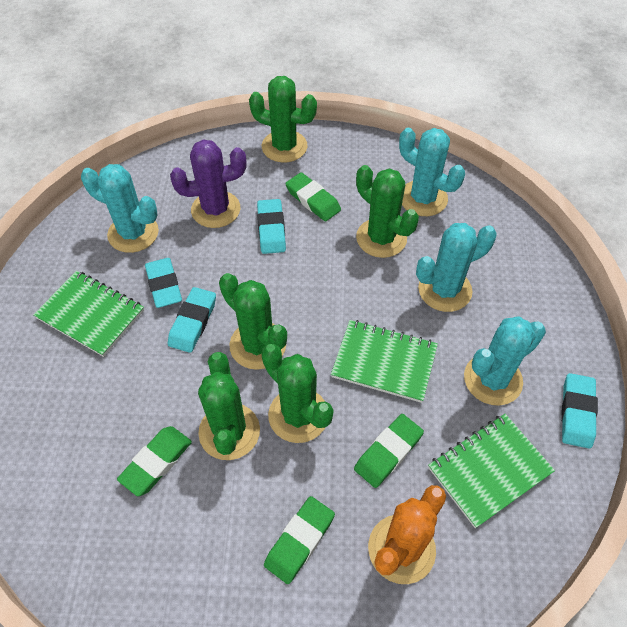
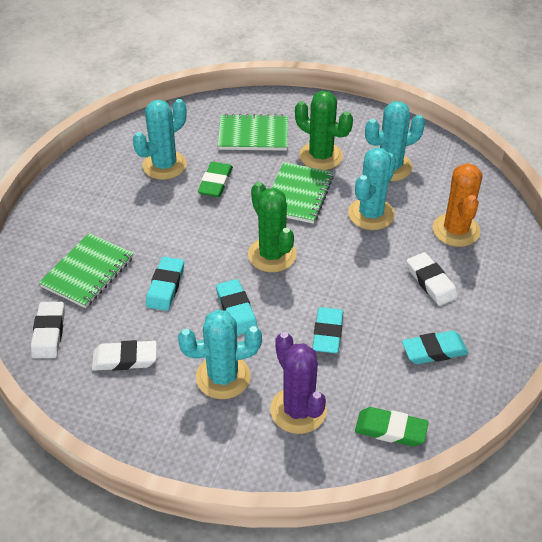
green cactus: [198,352,260,460] [219,273,287,370] [249,76,317,163] [261,344,334,443] [356,165,419,258] = 5 -> [248,182,297,272] [295,91,353,170] = 2
green eraser: [117,426,192,496] [264,496,335,584] [285,172,341,222] [354,414,424,488] = 4 -> [198,162,233,197] [355,407,429,446] = 2
white eraser: none = 0 -> [31,302,65,358] [92,340,157,371] [407,252,458,306] = 3

